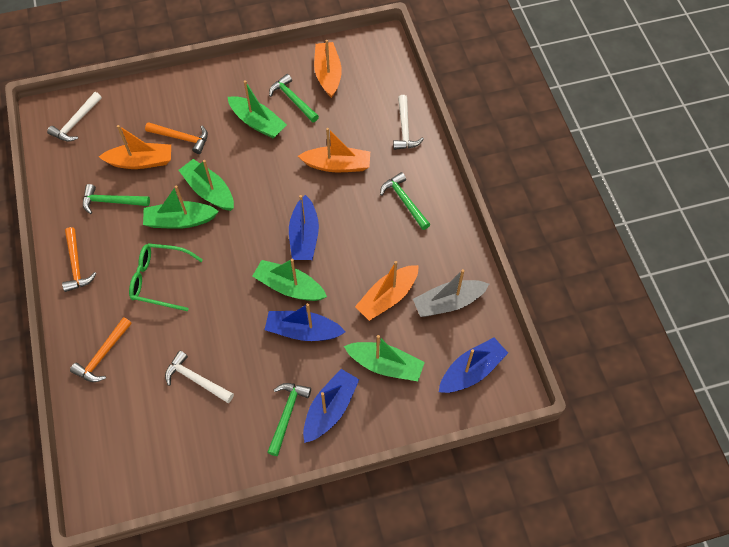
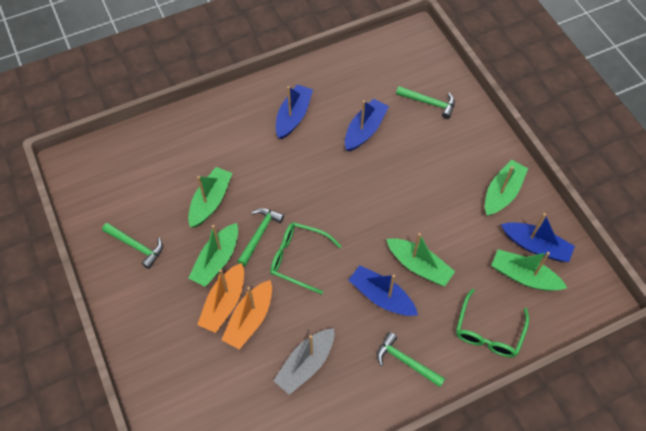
green glasses: [129,243,203,311] = 1 -> [270,222,342,294] [456,288,529,357] = 2
orange boat: [99,125,171,169] [298,128,370,172] [314,40,342,98] [355,261,419,321] = 4 -> [197,263,244,333] [222,280,272,349] = 2
orange hammer: [62,227,97,292] [70,317,132,382] [145,122,208,154] = 3 -> none = 0
white hammer: [47,92,102,142] [165,351,234,403] [393,95,424,150] = 3 -> none = 0

